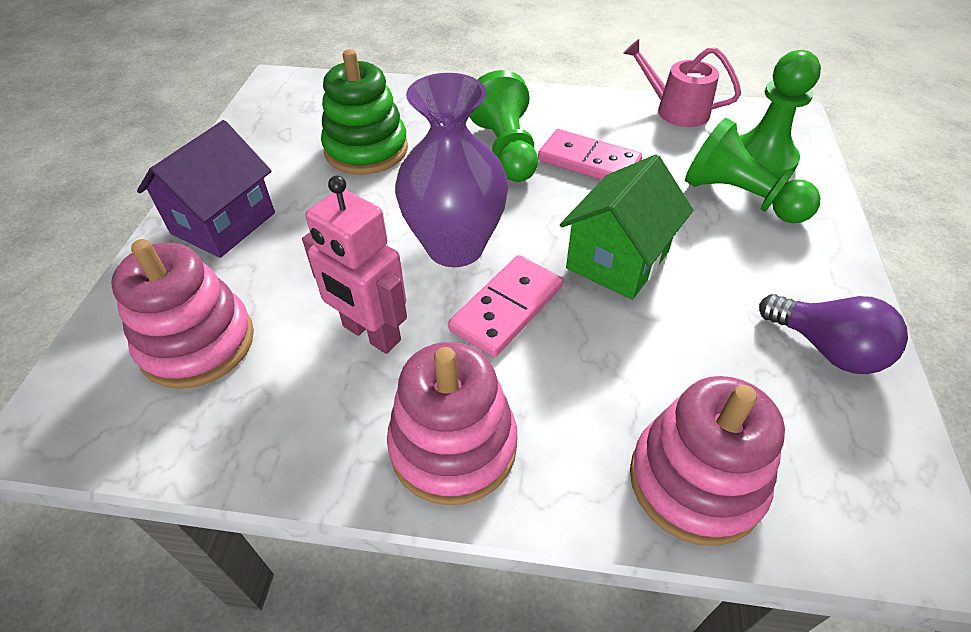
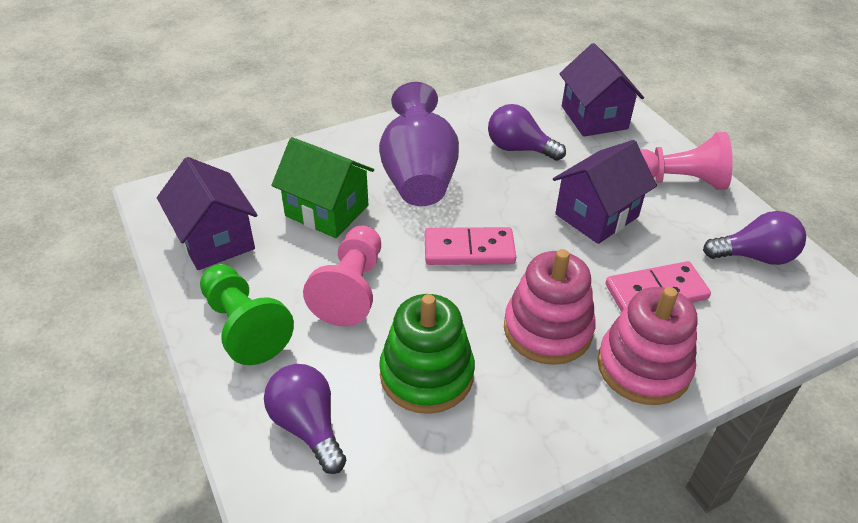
green pawn: [469,70,538,182] [685,118,821,223] [740,50,821,178] = 3 -> [200,264,294,365] = 1
pink pawn: none = 0 -> [303,226,381,326] [640,132,733,190] = 2
pink robot: [302,176,407,354] = 1 -> none = 0
pink stacking toy: [111,239,254,389] [387,342,518,505] [630,376,785,546] = 3 -> [504,249,596,365] [597,287,698,405] = 2
pink watering can: [623,39,741,127] = 1 -> none = 0
purple house: [137,120,275,258] = 1 -> [157,157,257,270] [553,140,657,244] [559,43,644,137] = 3
purple light bulb: [759,294,908,374] = 1 -> [264,364,347,474] [488,104,566,161] [703,211,806,265] = 3

